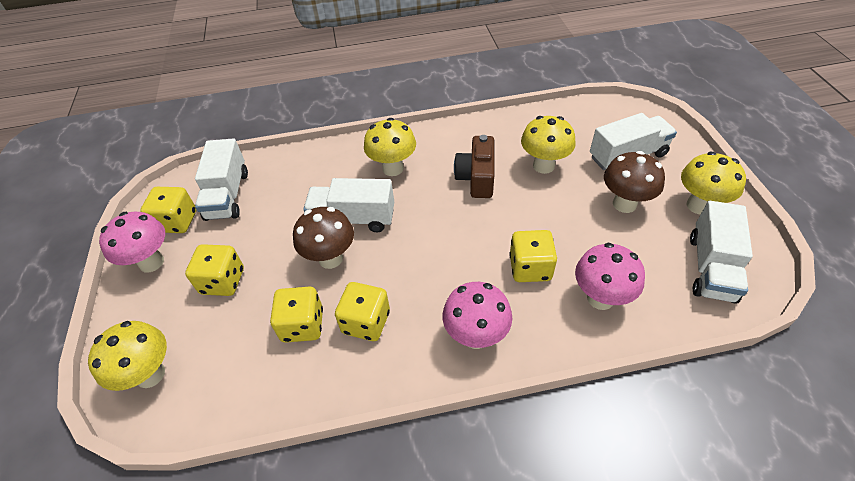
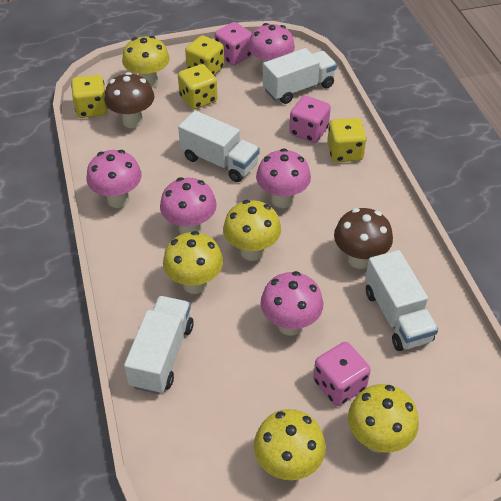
brown camera: [454,135,494,198] = 1 -> none = 0
pink dice: none = 0 -> [215,22,252,66] [289,96,331,143] [313,342,371,406] = 3
pink mushroom: [99,212,165,272] [442,282,512,349] [575,243,645,310] = 3 -> [87,150,142,208] [160,177,217,234] [248,23,295,73] [256,148,311,208] [260,271,323,336] = 5
yellow dice: [140,187,197,233] [185,244,244,296] [270,287,323,343] [335,282,390,341] [509,230,557,282] = 5 -> [71,75,108,118] [178,64,218,110] [185,36,224,75] [327,118,367,163] = 4
yellow mushroom: [88,321,167,391] [364,118,416,176] [521,116,576,174] [681,152,746,215] = 4 -> [122,36,170,88] [163,231,223,294] [223,200,281,261] [254,409,326,480] [348,384,419,453] = 5

